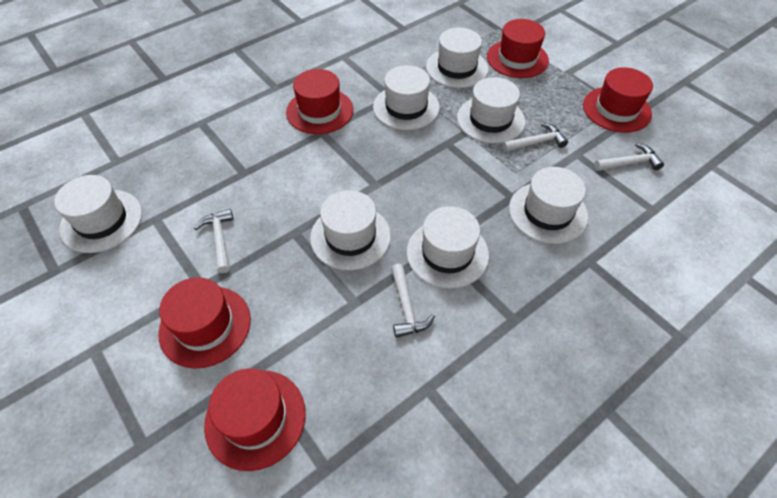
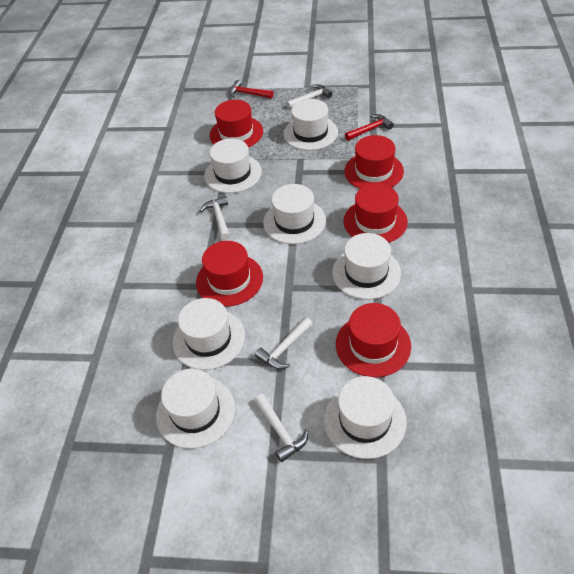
red hammer: none = 0 -> [229,80,273,98] [345,114,394,141] = 2

